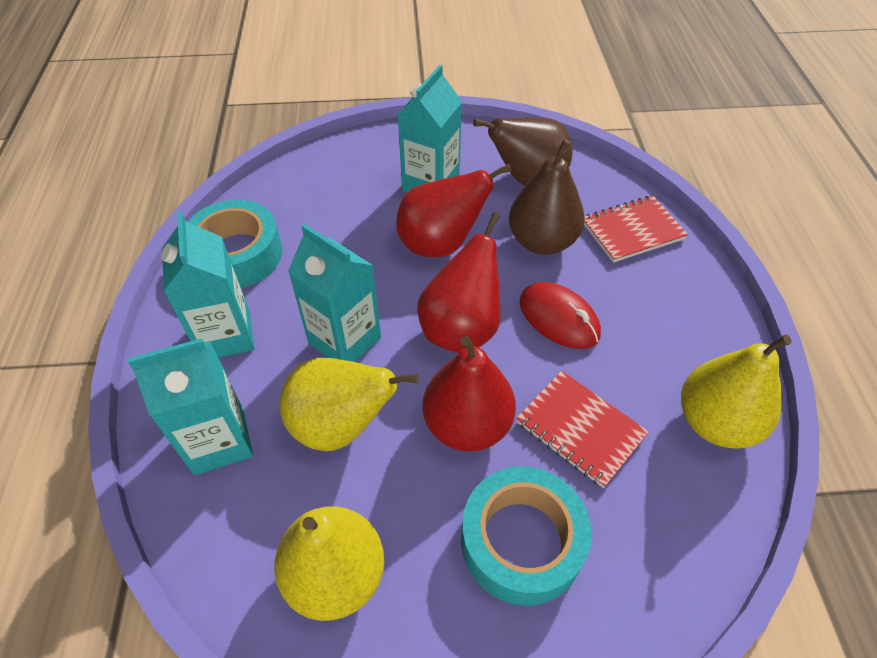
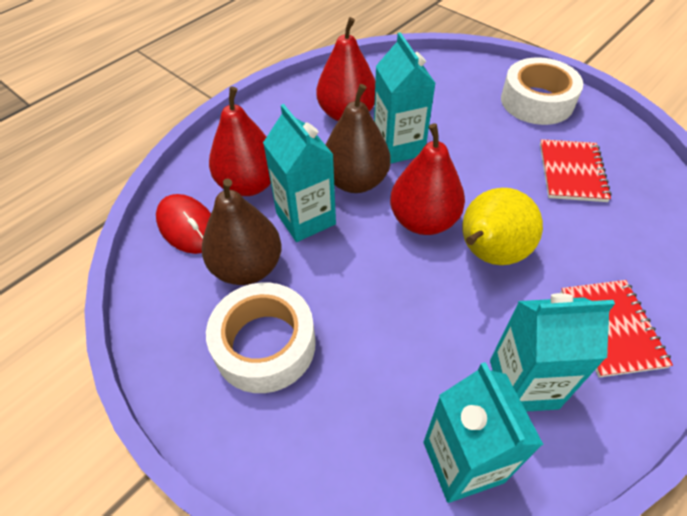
turquoise tape: [188,200,282,288] [461,466,592,606] = 2 -> none = 0
white tape: none = 0 -> [206,283,316,393] [501,57,583,125] = 2
yellow pear: [274,506,385,621] [279,358,419,451] [681,335,792,449] = 3 -> [462,188,543,265] = 1

